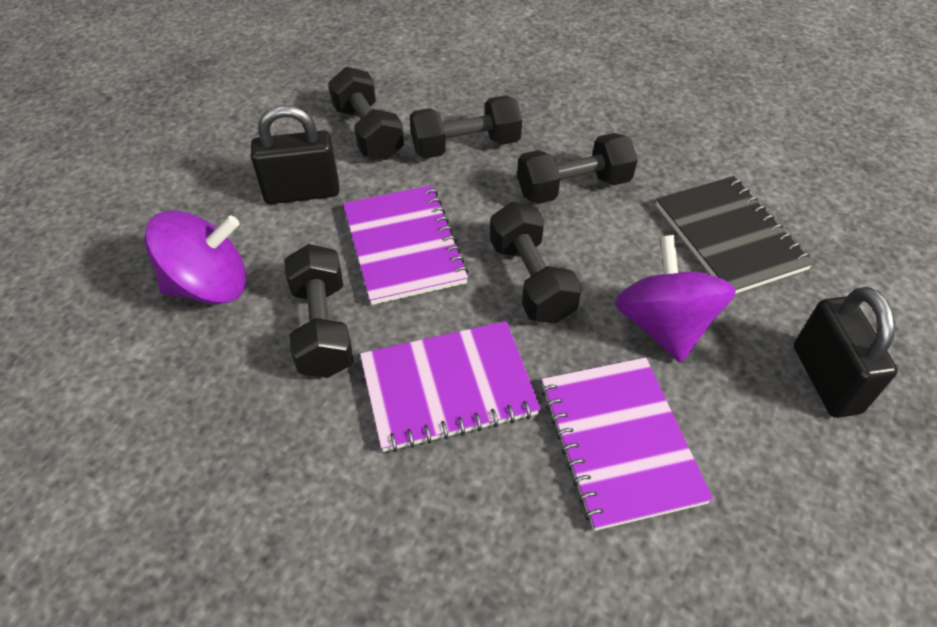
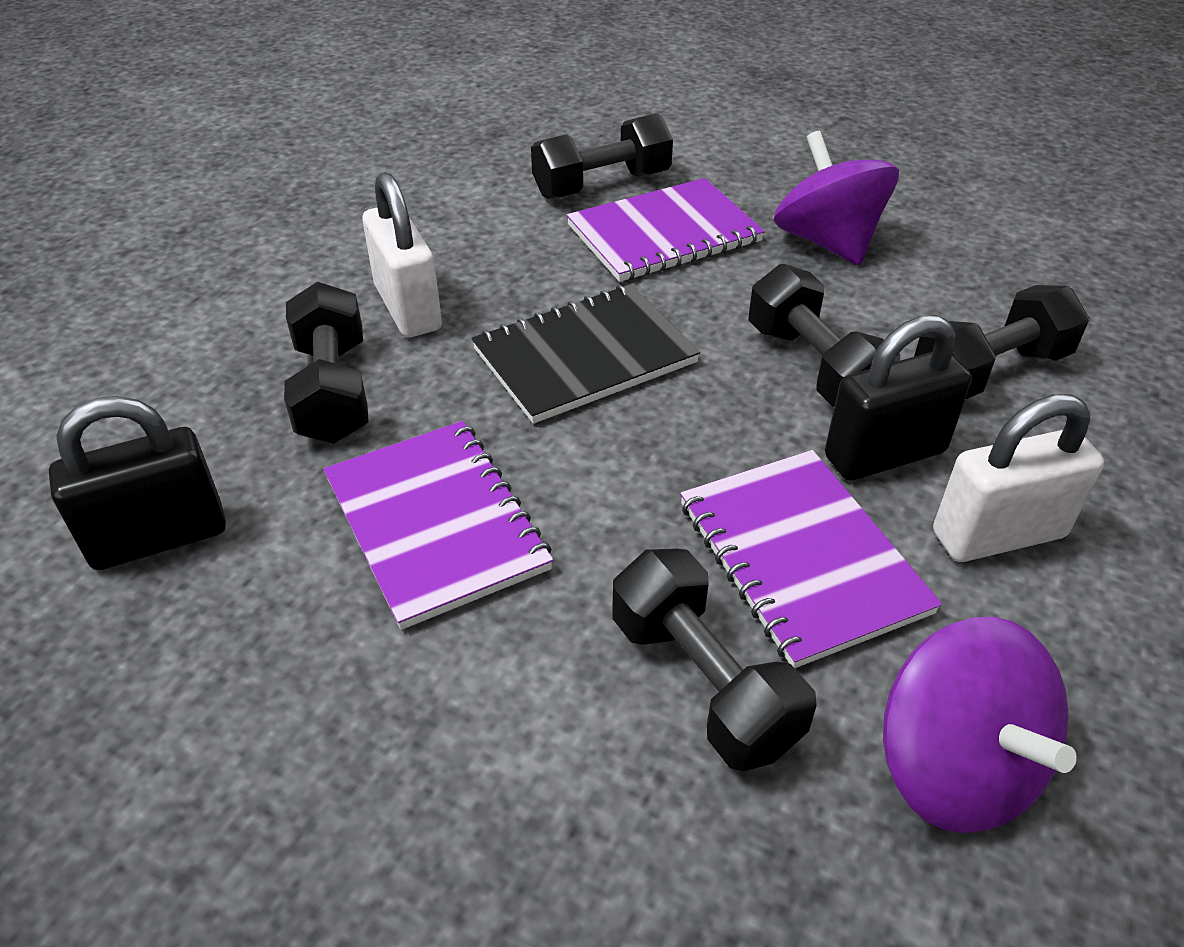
white padlock: none = 0 -> [362,172,442,337] [933,394,1104,562] = 2

